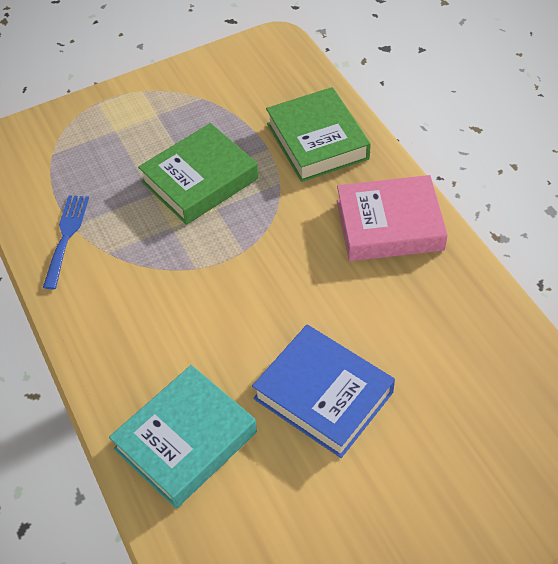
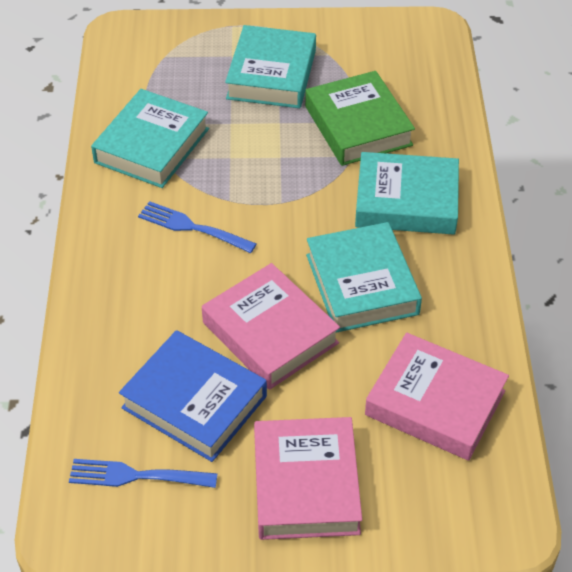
blue fork: [43,195,89,289] = 1 -> [69,459,218,488] [138,201,256,253] = 2
green book: [138,123,258,225] [266,87,371,182] = 2 -> [305,71,415,166] = 1
pink book: [337,175,448,261] = 1 -> [202,263,340,390] [254,417,362,540] [365,333,509,461] = 3
turquoise book: [109,365,257,509] = 1 -> [91,89,209,188] [225,25,316,108] [306,222,422,333] [355,152,459,234] = 4

